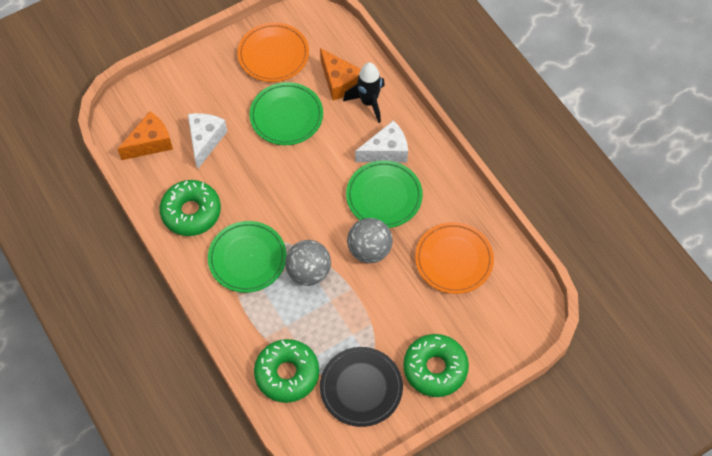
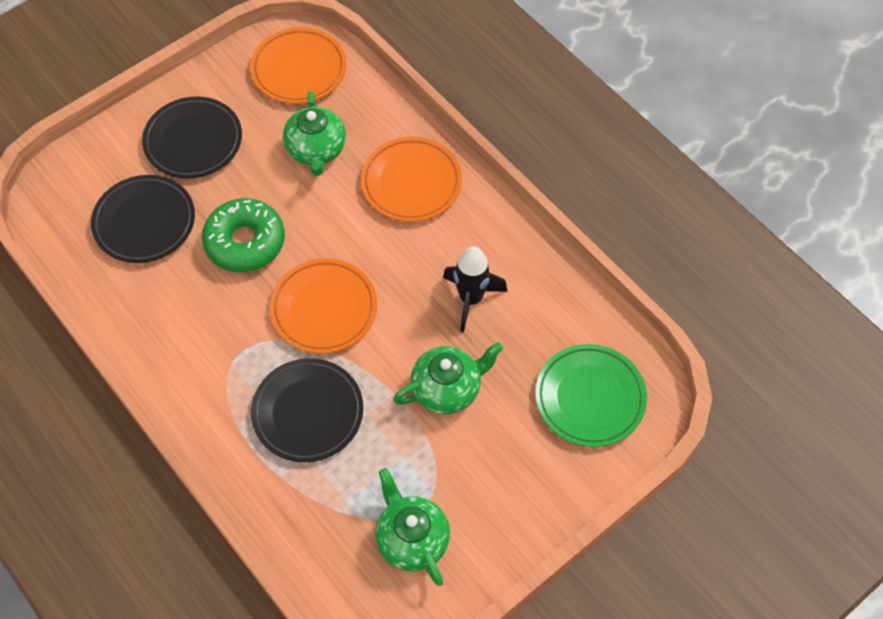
black plate: [320,347,403,427] = 1 -> [91,175,195,263] [142,97,242,179] [251,358,363,462] = 3
green donut: [160,180,221,236] [254,339,319,403] [403,334,469,397] = 3 -> [202,198,285,272] = 1
green plate: [208,221,286,293] [249,82,323,145] [346,160,423,228] = 3 -> [535,344,647,447] = 1
green teapot: none = 0 -> [283,91,346,176] [375,468,450,586] [393,342,503,415] = 3
grey ball: [285,240,331,286] [347,218,393,263] = 2 -> none = 0
orange cheese: [118,111,173,160] [320,48,361,100] = 2 -> none = 0
orange plate: [237,22,309,82] [415,222,494,294] = 2 -> [250,27,346,104] [270,258,377,354] [361,137,462,222] = 3
white cheese: [188,113,227,170] [355,120,408,162] = 2 -> none = 0

